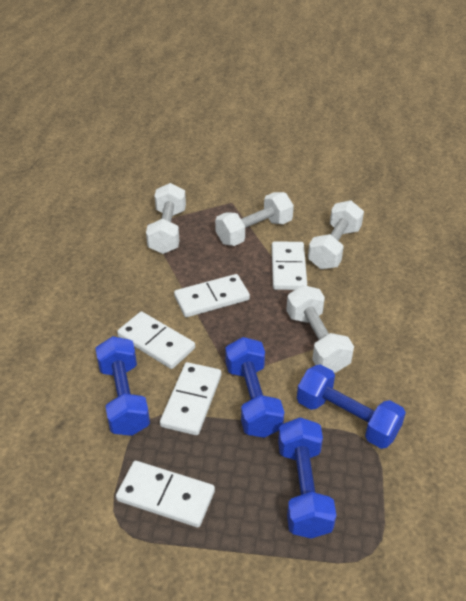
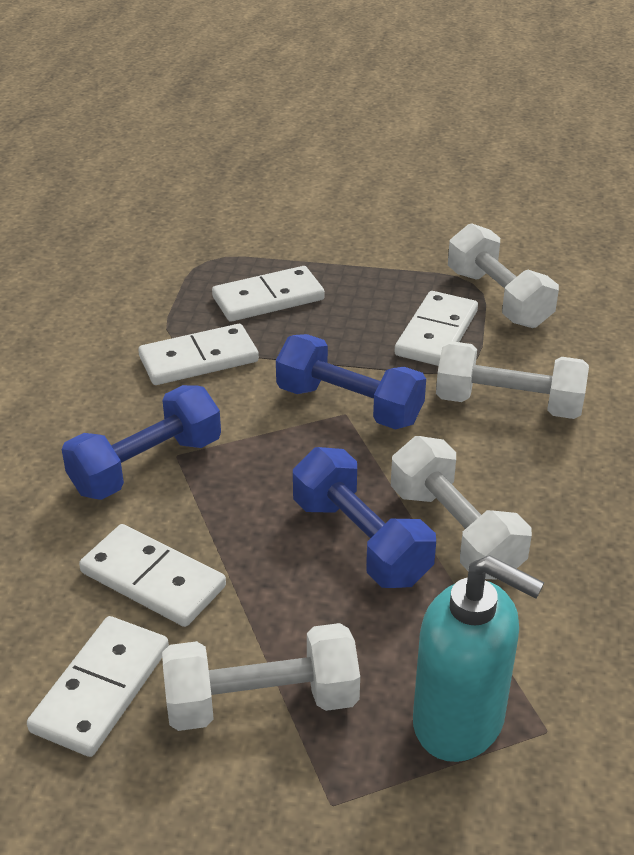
blue dumbbell: [95,336,150,436] [225,337,284,438] [278,418,337,539] [297,364,406,449] = 4 -> [62,385,221,500] [276,334,426,430] [293,447,436,588] = 3
turquoise soap dispenser: none = 0 -> [413,555,544,762] = 1

